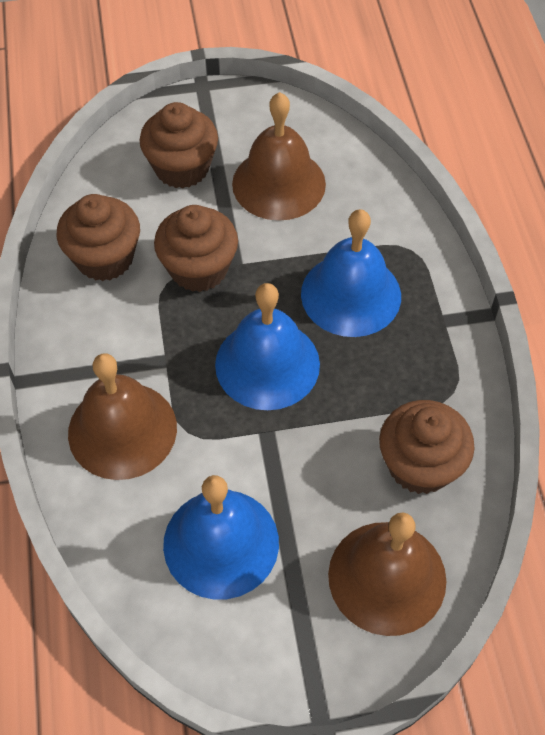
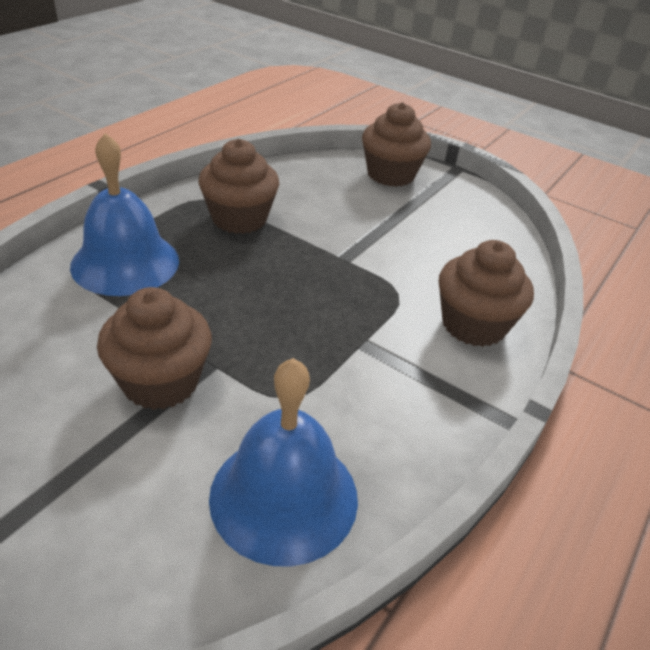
blue bell: [163,475,279,600] [215,283,320,410] [301,209,401,337] = 3 -> [70,133,179,296] [209,358,358,567] = 2
brown bell: [68,353,177,480] [232,92,326,221] [328,513,447,636] = 3 -> none = 0

